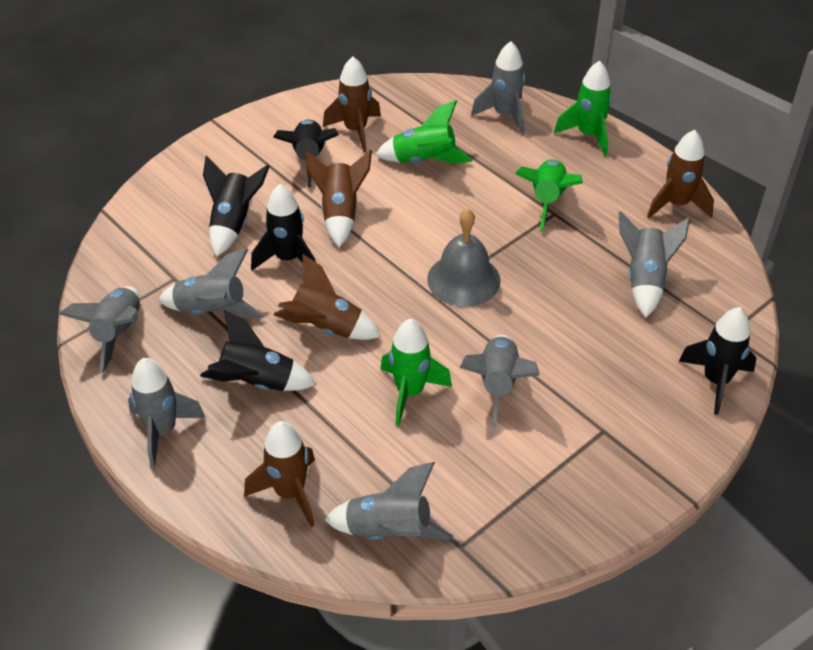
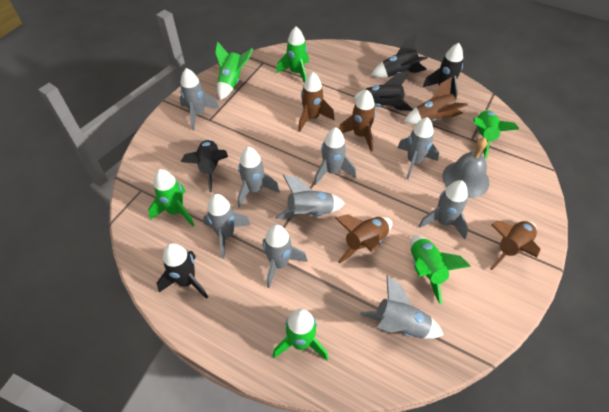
green rocket: [375,100,473,164] [380,319,452,426] [515,160,583,231] [554,61,612,156] = 4 -> [148,169,194,226] [215,41,253,100] [273,309,328,360] [276,26,309,83] [410,235,471,304] [473,110,519,159] = 6
grey rocket: [59,286,140,373] [128,358,206,467] [158,248,264,318] [324,462,453,540] [459,335,540,428] [471,41,525,135] [619,211,690,317] = 7 -> [180,68,219,131] [203,194,251,259] [238,147,280,208] [263,224,307,288] [275,175,345,219] [314,127,356,185] [360,276,444,339] [397,117,439,179] [419,180,468,240] = 9

